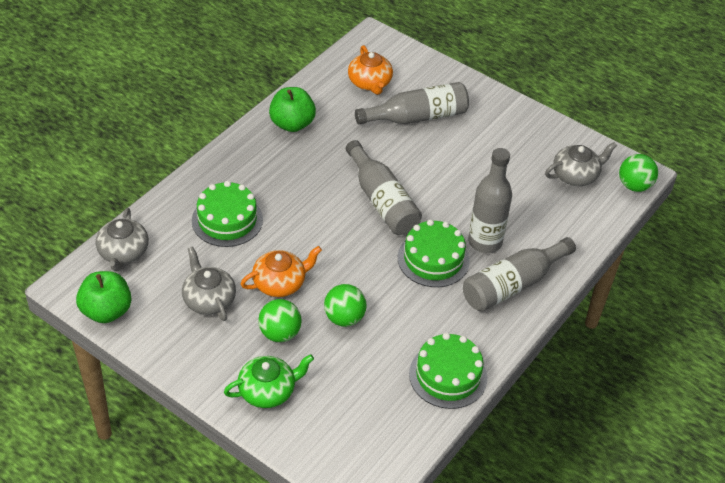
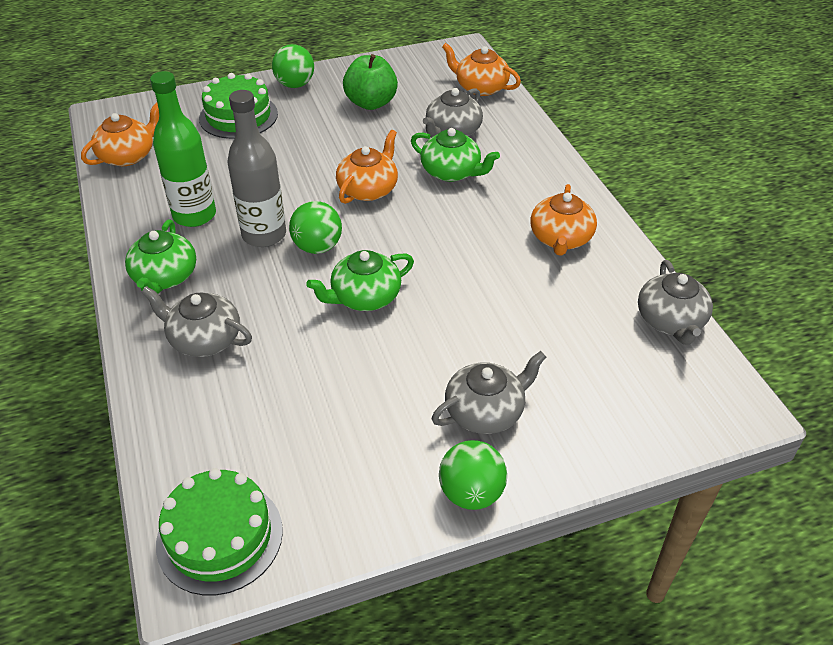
green apple: [76,271,132,323] [269,87,316,132] = 2 -> [343,54,398,110] = 1
green bottle: none = 0 -> [150,71,216,227] = 1
green cake: [192,181,263,247] [398,219,470,287] [409,333,487,409] = 3 -> [156,468,283,595] [199,73,278,139] = 2
green teapot: [224,354,314,408] = 1 -> [125,219,196,294] [306,250,414,311] [411,128,500,182] = 3
grey bottle: [346,140,422,235] [355,82,469,124] [463,237,576,312] [468,148,512,253] = 4 -> [227,90,286,247] = 1
grey teapot: [96,208,149,271] [182,246,236,321] [545,142,617,186] = 3 -> [141,286,252,357] [423,88,483,137] [432,351,546,434] [638,260,713,345] = 4
orange teapot: [241,246,322,297] [348,45,393,95] = 2 -> [81,102,159,166] [336,130,398,204] [442,43,521,96] [530,184,597,256] = 4

